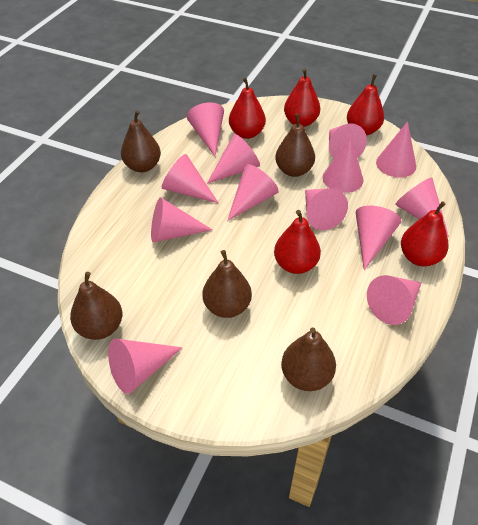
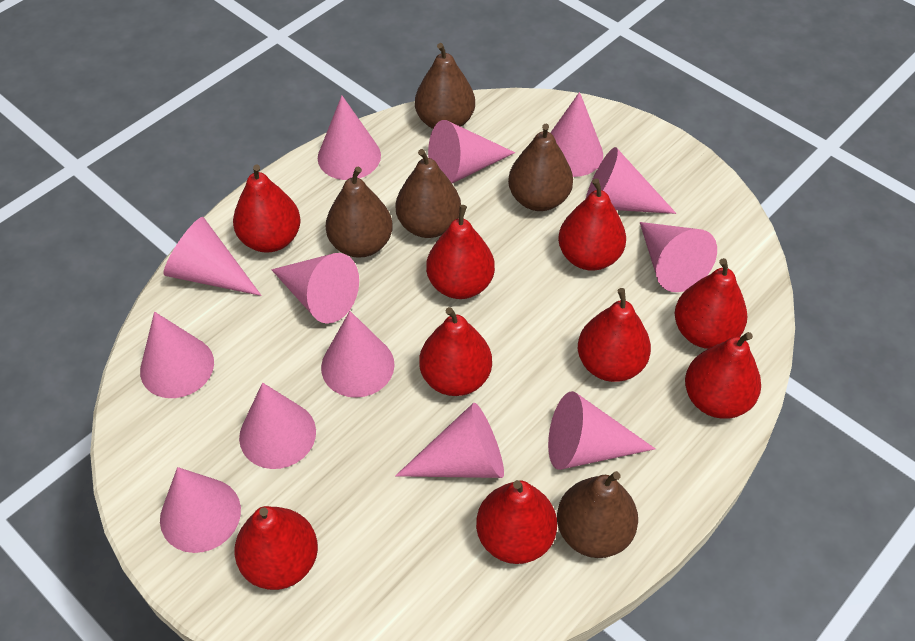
red pear: [229,78,266,139] [274,210,321,274] [284,68,320,127] [347,74,384,135] [401,201,449,266] = 5 -> [233,164,301,253] [234,506,318,590] [419,307,492,396] [426,205,495,299] [476,480,557,564] [558,178,626,271] [578,288,651,382] [675,258,747,349] [685,332,761,419] = 9

